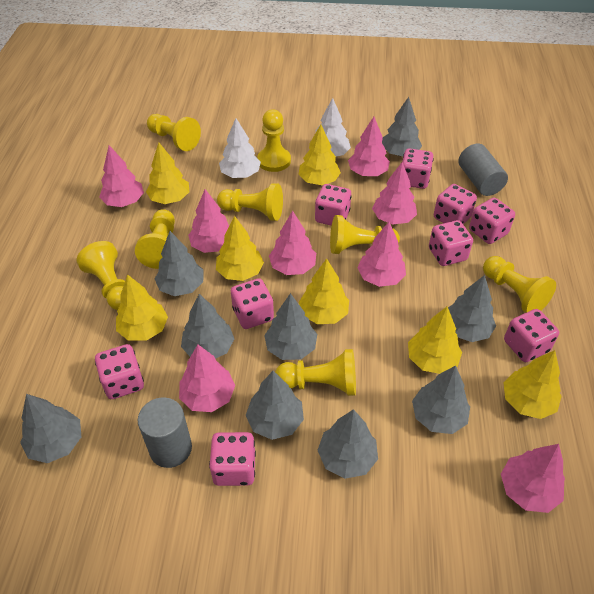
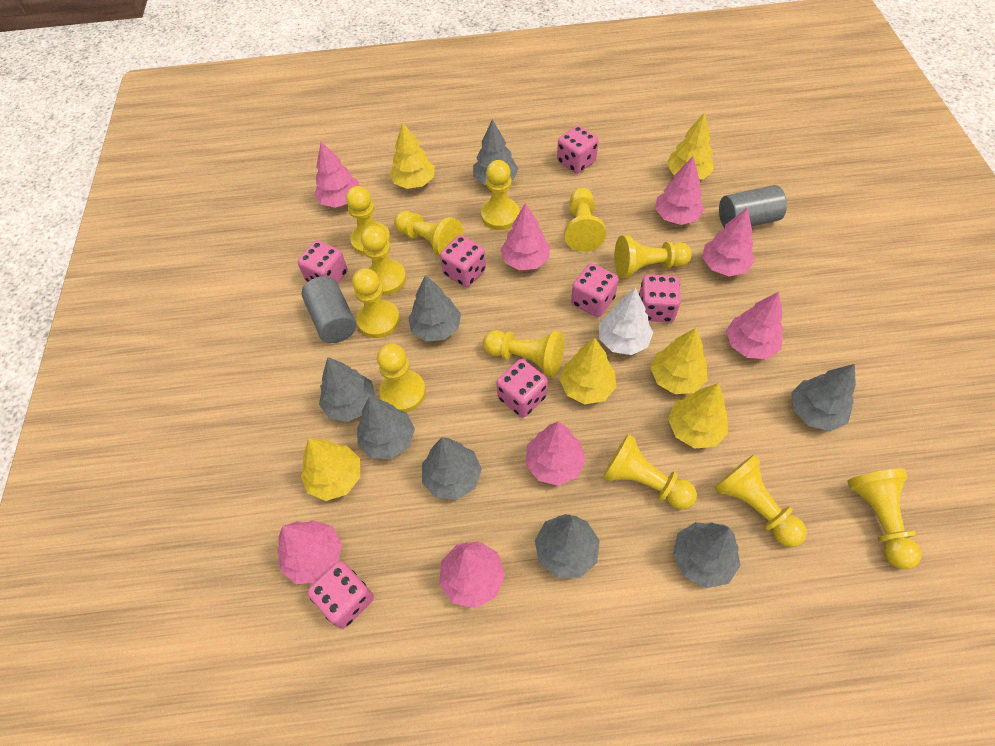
grey tree: [20,394,81,463] [155,231,203,296] [181,294,234,359] [246,371,304,440] [264,293,317,360] [317,409,378,479] [382,97,422,156] [412,365,470,434] [448,275,496,342] = 9 -> [319,357,376,422] [357,396,415,459] [408,275,461,341] [422,437,482,500] [473,119,518,185] [535,514,600,578] [673,522,741,588] [791,364,856,431] = 8
pink dice: [95,344,144,399] [209,432,256,486] [231,278,274,329] [315,184,351,226] [402,148,434,189] [429,220,473,266] [434,184,477,224] [469,198,515,244] [504,309,559,362] = 9 -> [297,240,348,283] [307,561,374,629] [440,235,486,287] [496,359,548,418] [557,125,599,174] [571,263,619,317] [639,274,681,322] = 7
white tree: [219,118,261,178] [315,98,351,156] = 2 -> [599,287,653,355] = 1
yellow pawn: [77,241,125,310] [135,209,175,269] [147,114,201,151] [217,183,283,221] [257,109,291,172] [275,349,356,396] [330,215,400,254] [483,256,556,313] = 8 -> [346,186,391,255] [352,268,400,338] [361,226,406,295] [377,344,426,412] [394,211,463,257] [481,160,520,230] [483,330,565,377] [565,188,606,252] [603,434,697,510] [614,235,692,278] [714,455,807,547] [847,468,921,569] = 12
yellow tree: [116,274,168,341] [146,143,189,204] [216,216,264,281] [299,125,341,185] [299,258,349,324] [408,306,462,374] [503,350,562,419] = 7 -> [301,438,360,501] [390,122,435,189] [559,338,616,404] [650,328,708,394] [667,112,714,180] [668,383,728,448] = 6

